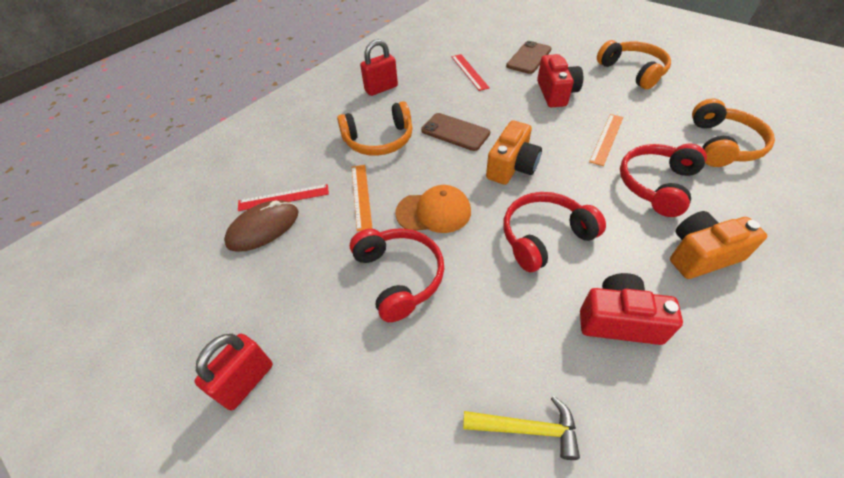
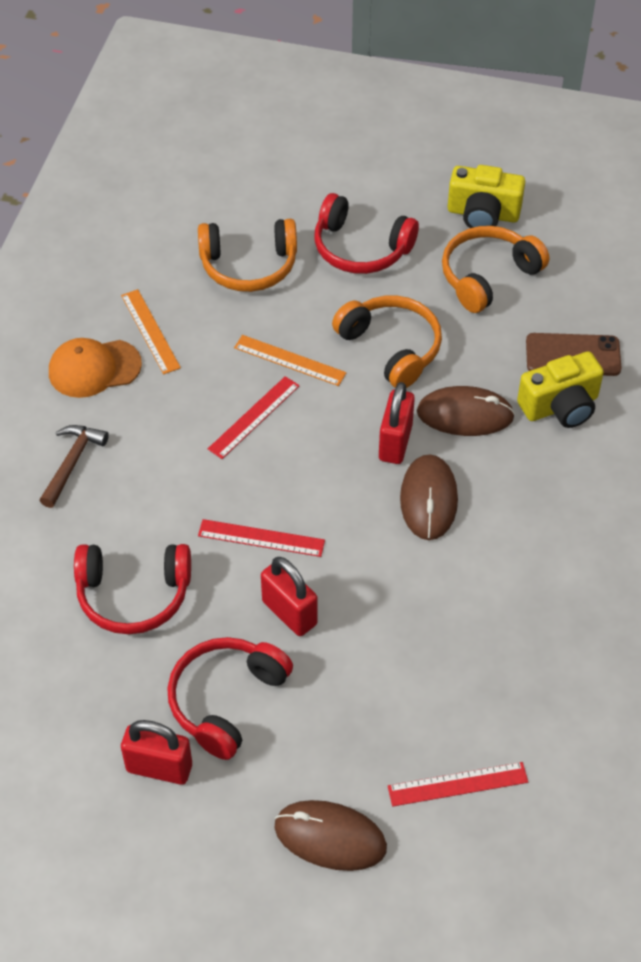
brown hammer: none = 0 -> [39,425,109,508] = 1
brown mouse: [224,200,299,252] = 1 -> [274,800,387,871] [400,454,458,540] [417,386,515,436] = 3
brown phone: [421,113,490,151] [506,41,552,74] = 2 -> [526,333,622,376] = 1
orange camera: [486,120,542,185] [670,211,767,279] = 2 -> none = 0
red camera: [537,54,583,107] [580,273,683,345] = 2 -> none = 0
red padlock: [195,334,273,410] [360,39,398,96] = 2 -> [121,720,192,785] [261,557,318,636] [379,382,415,464] = 3
red ruler: [238,184,329,211] [452,54,490,91] = 2 -> [198,519,325,557] [208,376,300,459] [388,762,528,807] = 3
yellow camera: none = 0 -> [448,165,525,228] [517,351,604,428] = 2
yellow hammer: [463,396,580,460] = 1 -> none = 0

